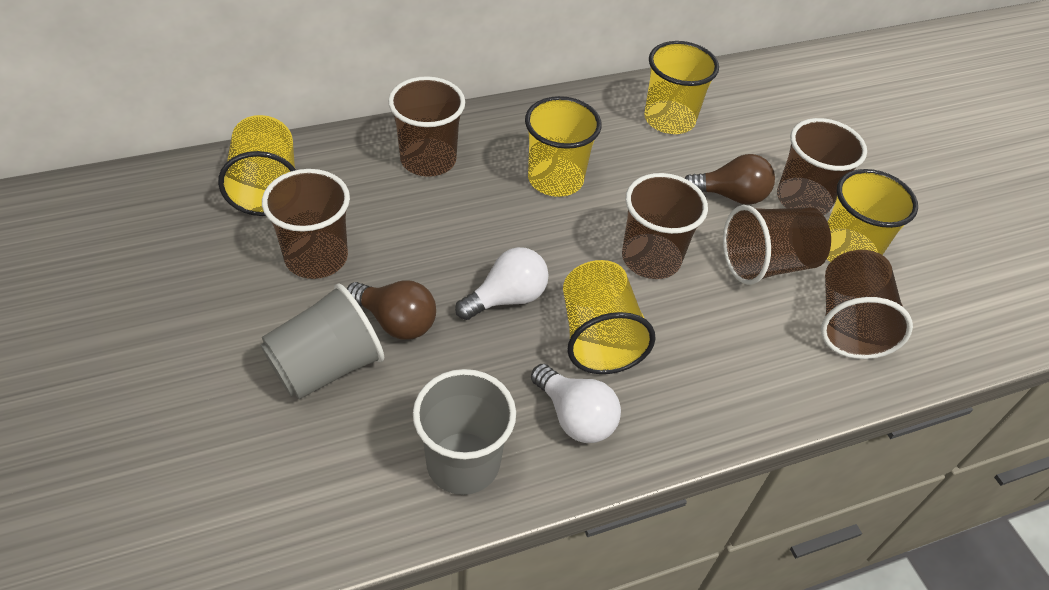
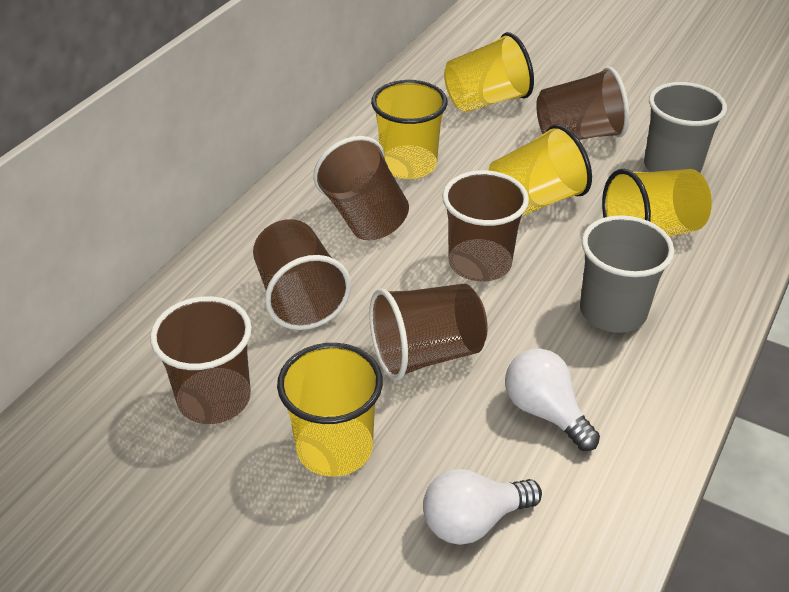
brown light bulb: [347,280,436,340] [685,154,775,205] = 2 -> none = 0

